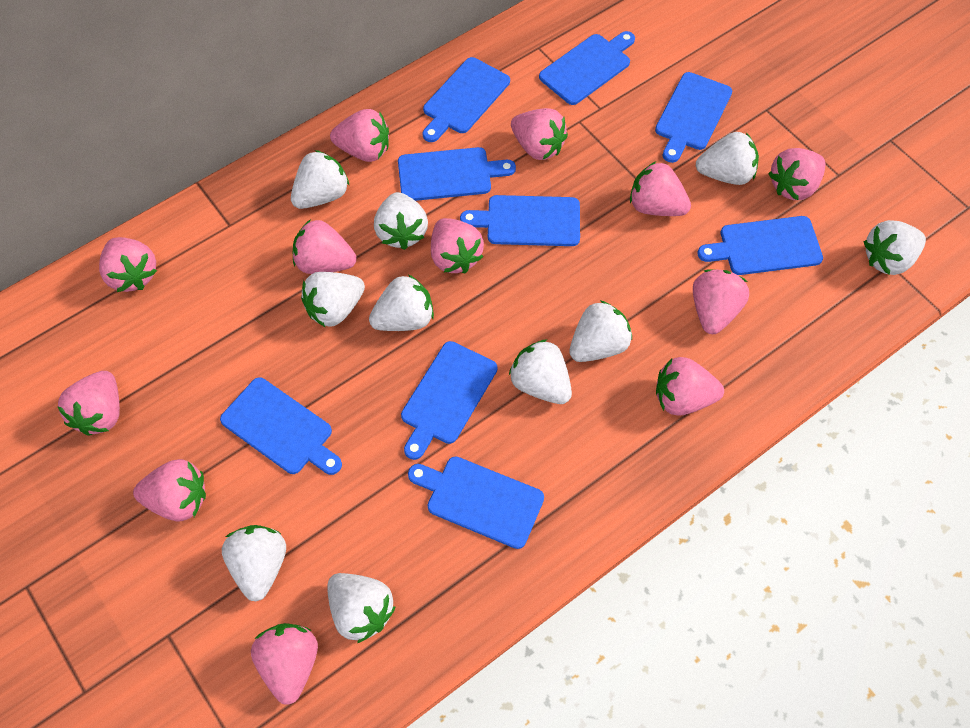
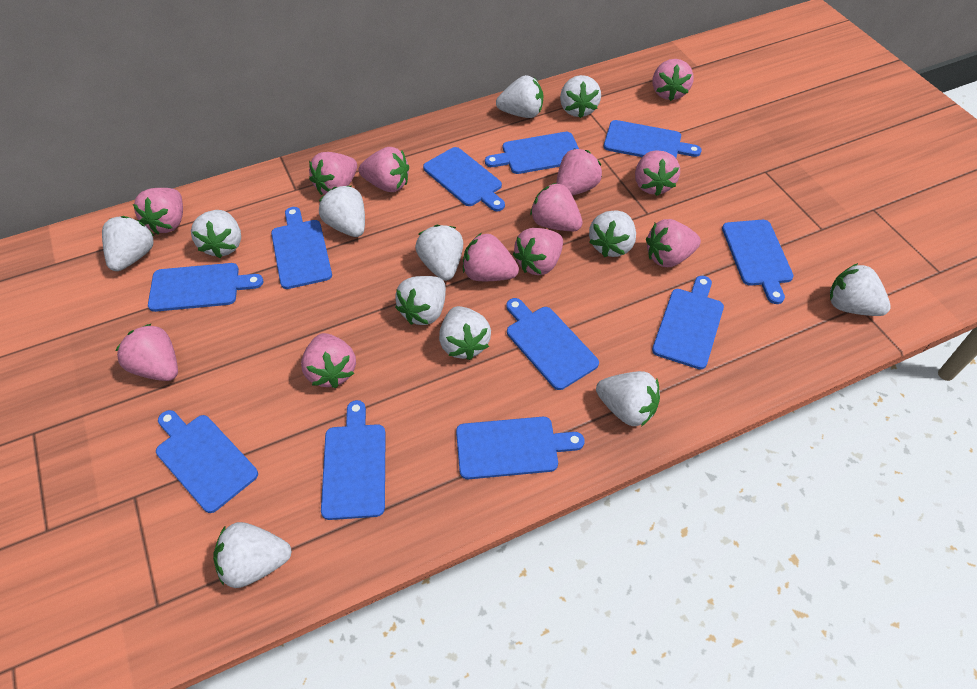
blue cutting board: [220,377,342,475] [398,147,516,201] [401,341,498,460] [408,456,544,549] [423,57,510,142] [460,195,580,246] [539,31,635,105] [655,72,732,163] [698,216,823,275] = 9 -> [148,263,264,312] [156,410,258,513] [271,207,332,289] [321,400,386,520] [423,147,505,211] [456,417,585,479] [485,132,579,174] [506,298,599,390] [604,120,702,158] [652,276,724,369] [722,220,794,304] = 11
white strawberry: [222,525,286,601] [291,150,349,209] [301,272,365,327] [327,573,396,643] [369,274,434,331] [374,192,428,250] [509,339,572,404] [569,300,632,362] [696,132,759,185] [864,220,926,275] = 10 -> [102,216,154,271] [191,210,241,258] [213,522,292,588] [319,186,365,237] [395,276,446,325] [415,225,463,281] [439,306,491,360] [496,75,543,118] [560,75,601,118] [589,210,636,257] [596,371,660,426] [830,263,891,316] = 12

